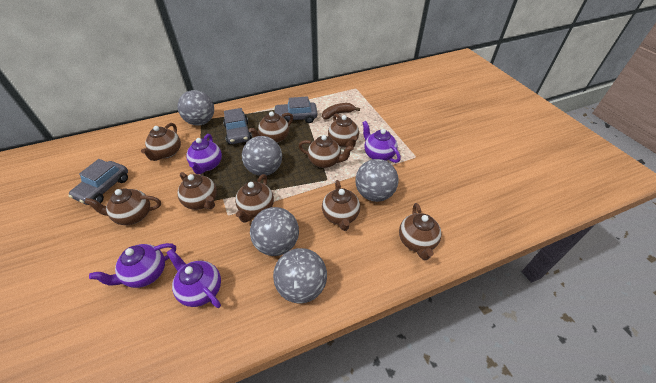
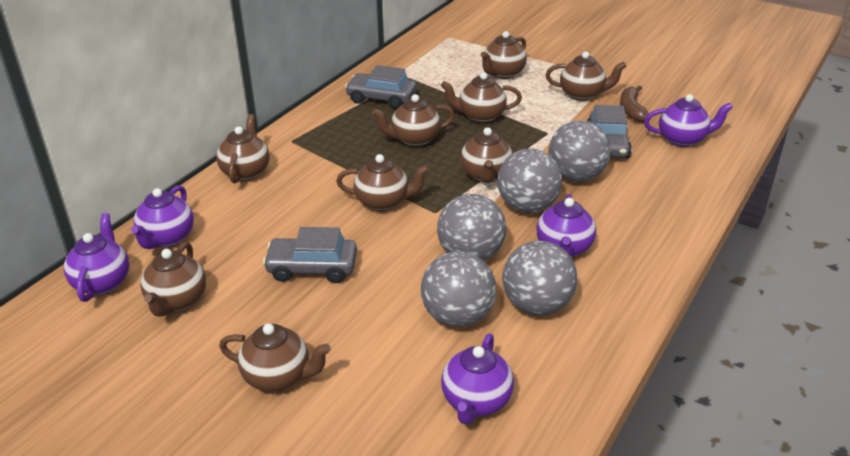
purple teapot: [89,243,176,288] [166,249,221,308] [186,134,222,174] [362,121,401,163] = 4 -> [64,213,129,302] [131,185,194,249] [441,334,514,424] [536,194,596,257] [644,94,733,147] = 5

